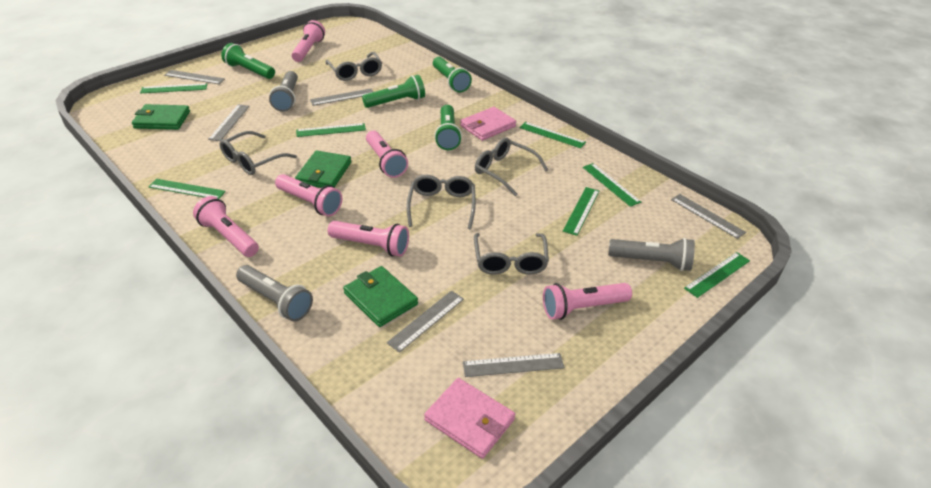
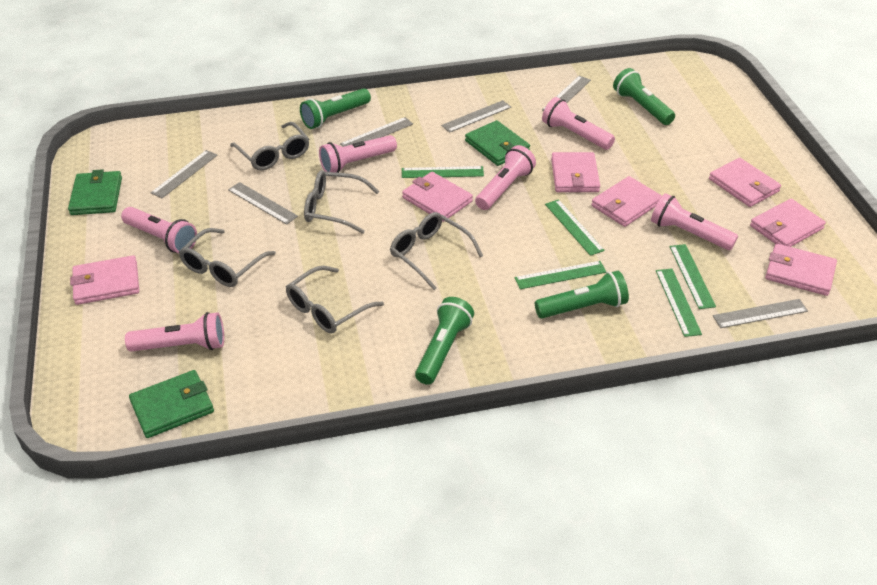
green ruler: [140,83,207,94] [149,179,226,199] [296,123,366,137] [520,122,586,148] [563,187,599,236] [583,163,641,207] [684,252,750,298] = 7 -> [402,166,484,178] [515,261,607,289] [545,199,605,256] [656,268,702,337] [670,244,716,309] = 5
grey flashlight: [236,265,313,322] [269,71,298,112] [608,238,695,271] = 3 -> none = 0
pink wallet: [424,378,515,459] [460,107,516,141] = 2 -> [70,255,139,305] [402,172,473,222] [551,152,600,192] [591,176,662,227] [709,158,781,207] [750,199,826,247] [765,244,837,296] = 7

